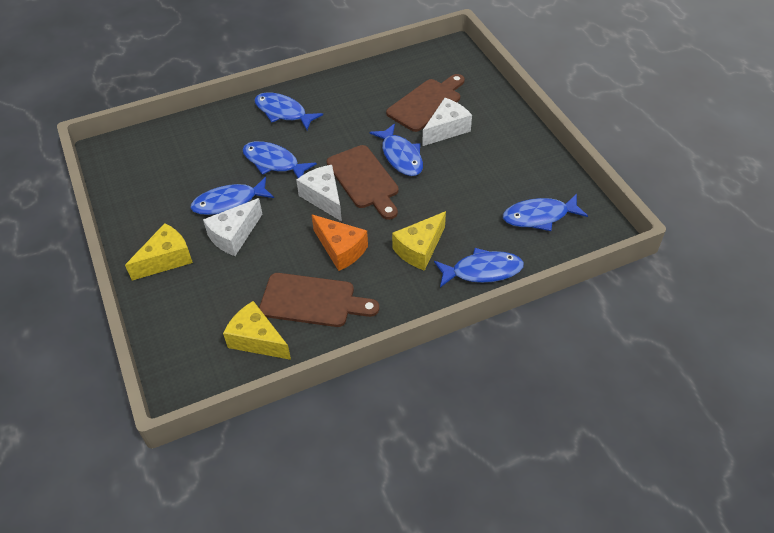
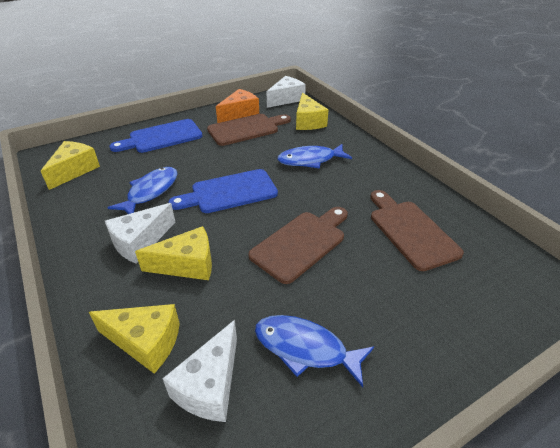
blue cutting board: none = 0 -> [110,119,203,153] [169,169,278,213] = 2
blue fish: [190,177,274,215] [242,141,317,178] [254,92,323,130] [370,123,423,176] [434,248,524,287] [503,194,588,231] = 6 -> [107,167,178,214] [255,315,374,387] [277,144,352,169] = 3
yellow cheese: [125,223,193,280] [223,301,291,360] [392,211,446,271] = 3 -> [41,141,100,190] [89,304,180,374] [135,226,212,280] [296,93,328,130] = 4

